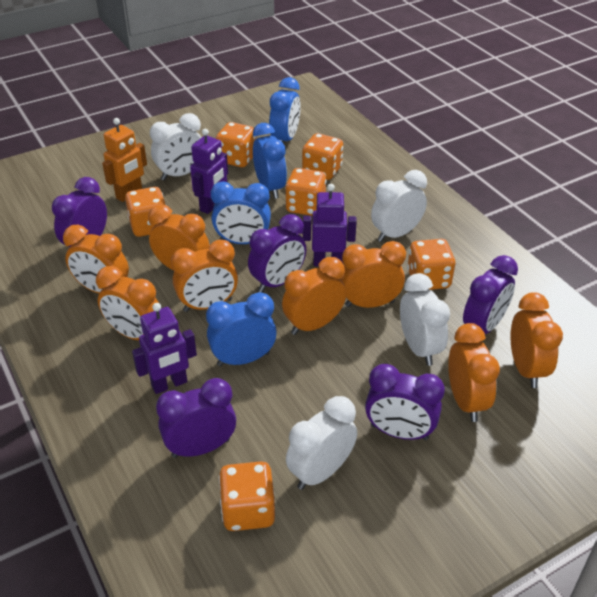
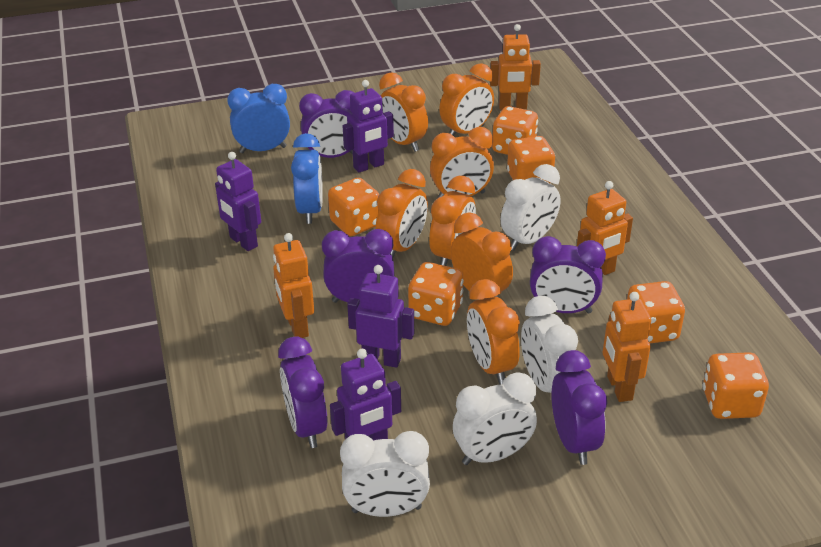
blue clock: [206,292,277,366] [211,181,271,244] [253,123,287,199] [269,77,301,142] = 4 -> [227,84,290,153] [291,133,323,224] = 2
orange clock: [63,225,129,293] [96,266,159,340] [148,204,210,270] [171,239,238,312] [282,257,346,335] [340,241,406,308] [448,323,500,422] [511,292,563,388] = 8 -> [376,169,428,257] [379,72,428,152] [429,176,476,266] [430,127,494,199] [439,63,494,136] [451,212,513,297] [467,279,520,385] = 7
orange robot: [102,118,147,202] = 1 -> [273,233,314,338] [490,24,541,110] [577,181,633,275] [603,292,651,402] = 4
purple robot: [132,303,197,394] [190,129,228,214] [303,184,357,266] = 3 -> [215,152,261,251] [330,349,401,440] [343,80,394,173] [347,265,414,368] = 4

